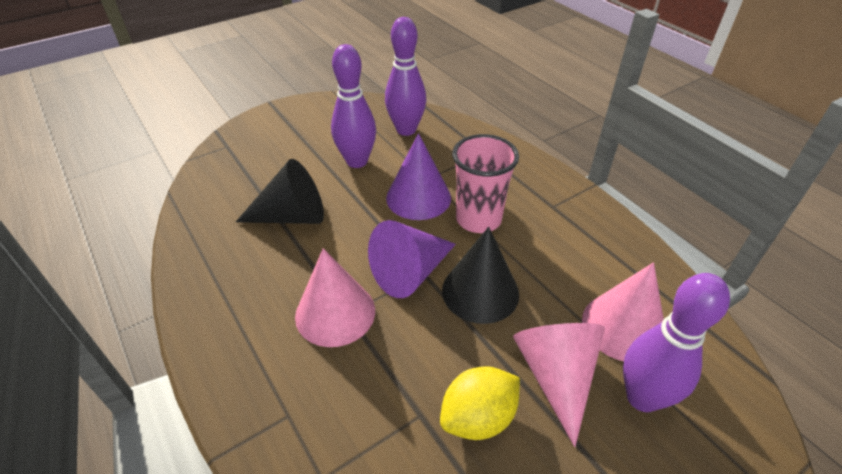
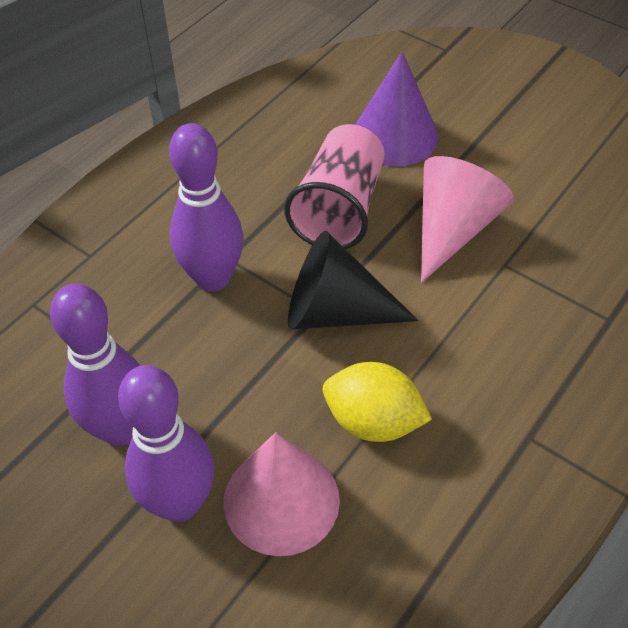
black cone: [236,159,324,224] [442,227,519,324] = 2 -> [288,231,418,330] = 1
pink cone: [295,248,375,347] [513,323,605,447] [582,262,664,361] = 3 -> [224,432,340,556] [421,156,514,283] = 2
purple cone: [368,220,456,298] [386,133,451,220] = 2 -> [355,51,438,166] = 1

